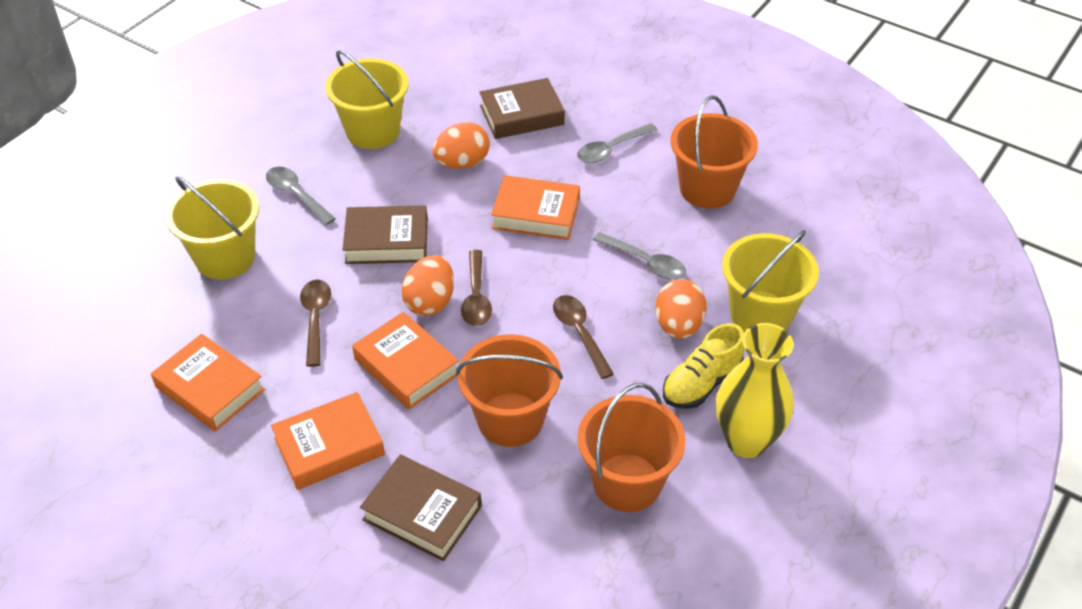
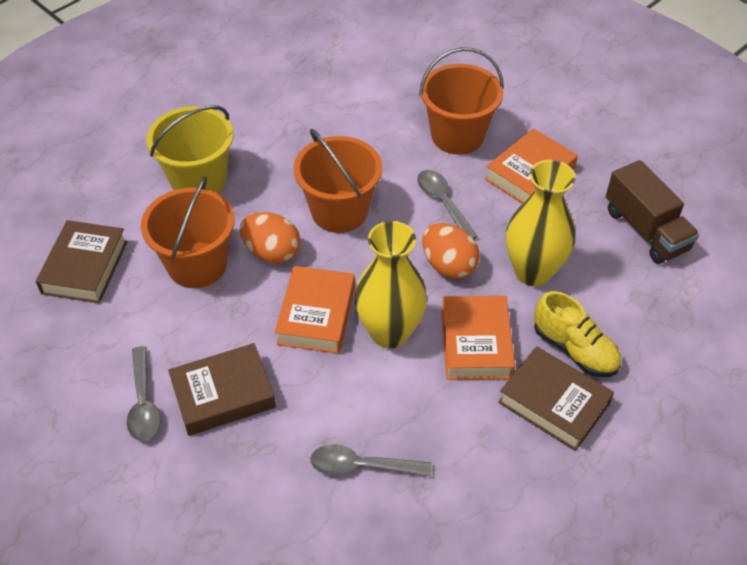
brown spoon: [300,280,331,367] [461,250,492,326] [553,295,614,379] = 3 -> none = 0
brown truck: none = 0 -> [606,160,699,264] = 1
orange book: [151,334,265,432] [271,392,385,490] [352,312,459,410] [491,175,580,240] = 4 -> [275,266,355,353] [441,296,515,380] [485,128,578,203] = 3
orange egg: [401,255,454,316] [433,122,490,169] [655,279,707,339] = 3 -> [240,212,301,264] [422,223,480,279] = 2
yellow bucket: [166,176,259,280] [325,50,409,149] [722,230,819,332] = 3 -> [147,105,234,193] = 1
yellow vase: [716,323,794,458] = 1 -> [354,221,427,348] [506,160,576,286] = 2

